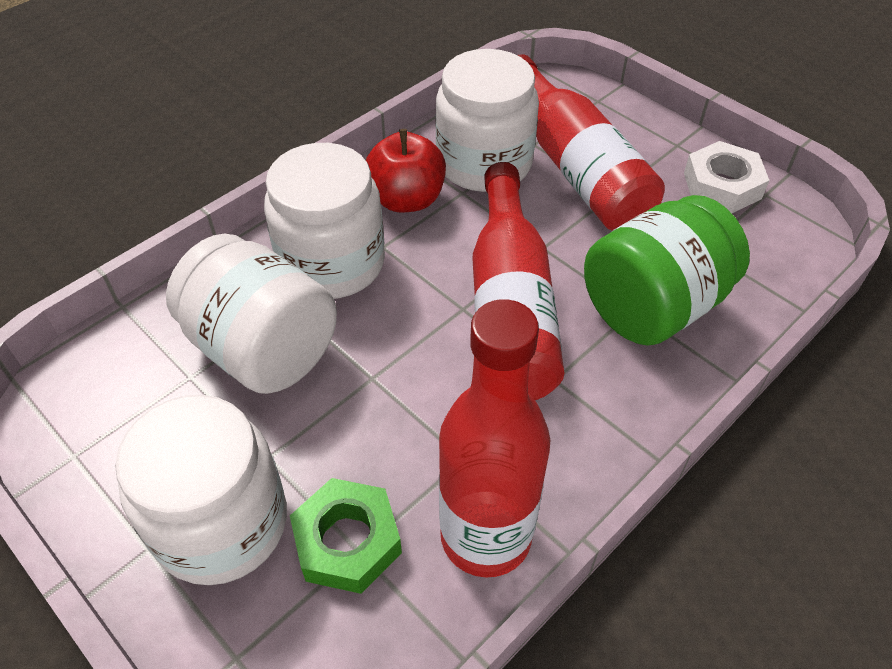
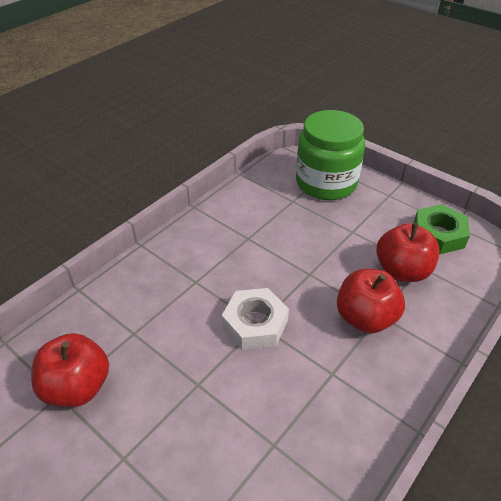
red apple: [366,129,446,212] = 1 -> [31,333,109,407] [337,269,405,334] [376,223,440,282] = 3
red bottle: [439,299,550,577] [473,162,564,400] [518,54,665,231] = 3 -> none = 0
white jar: [115,395,287,585] [166,234,337,394] [264,143,385,299] [435,49,539,192] = 4 -> none = 0

